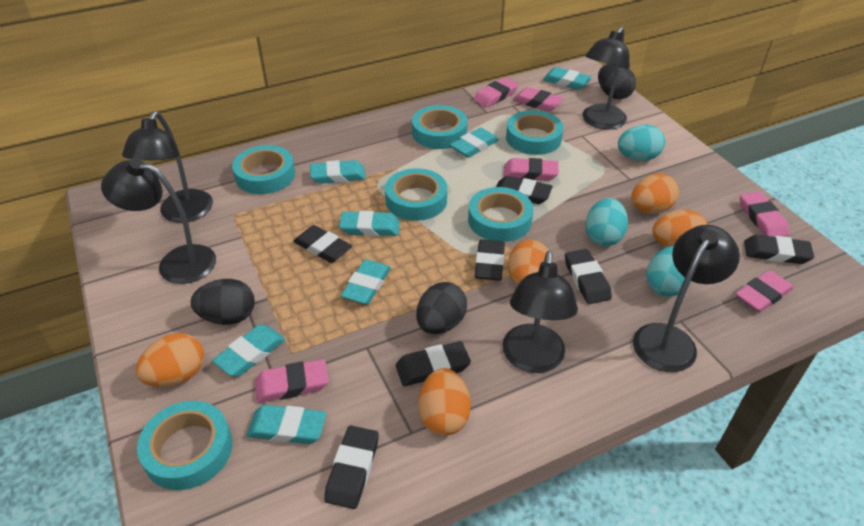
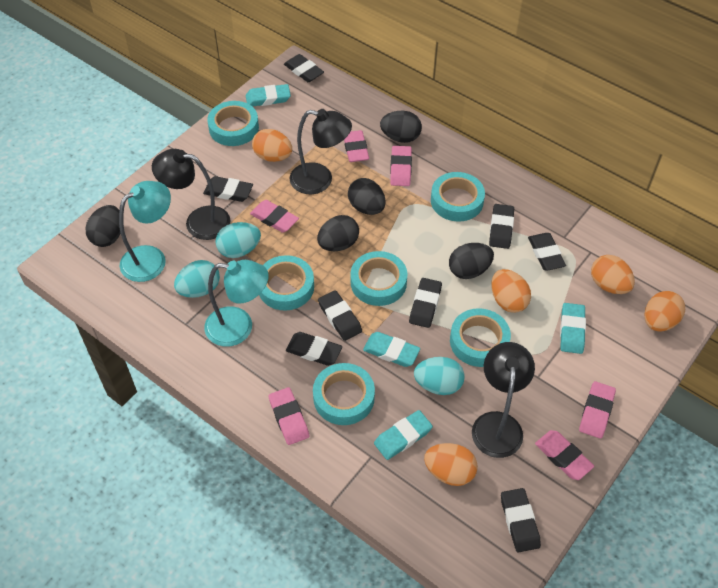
black egg: [191,279,255,325] [416,282,467,334] [598,64,636,99] = 3 -> [86,205,120,247] [317,215,359,251] [348,178,386,215] [380,111,422,143] [449,243,494,279] = 5
black eraser: [293,225,352,263] [324,426,379,509] [396,341,471,387] [475,239,505,281] [496,176,553,204] [565,249,612,304] [744,235,814,264] = 7 -> [203,176,253,202] [284,54,324,82] [286,332,342,366] [318,290,362,341] [409,278,442,328] [489,204,514,249] [501,488,541,552] [528,233,566,270] = 8
black lamp: [101,158,216,284] [122,111,213,223] [502,251,578,373] [582,27,630,130] [633,225,740,372] = 5 -> [152,149,230,240] [289,109,352,194] [472,342,535,458] = 3
turquoise eraser: [212,324,285,377] [246,405,326,444] [310,160,366,184] [339,211,400,236] [341,259,391,304] [450,128,499,158] [543,67,592,90] = 7 -> [246,84,291,107] [363,332,420,367] [374,410,433,460] [560,303,586,354] = 4
turquoise lamp: none = 0 -> [119,181,171,282] [204,260,269,347] = 2

